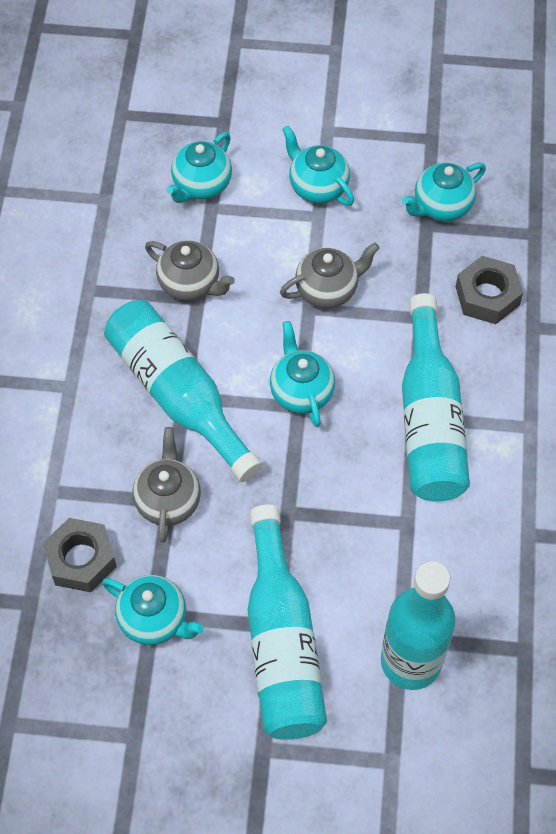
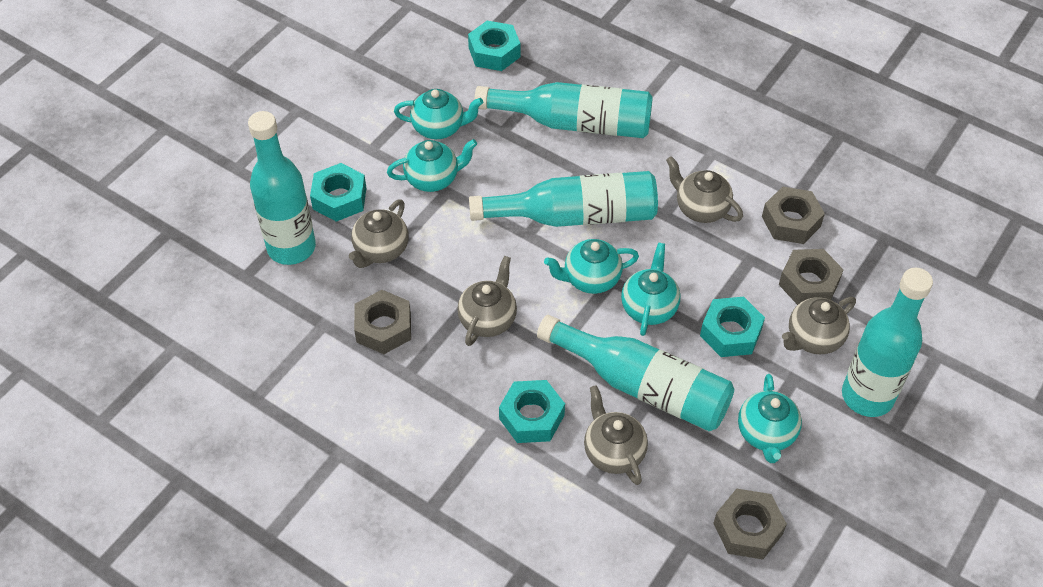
grey nut: [43,518,117,592] [456,256,523,324] = 2 -> [354,290,411,354] [713,489,787,560] [762,186,825,244] [779,249,844,305] = 4
grey teapot: [133,427,201,543] [145,240,235,301] [280,243,380,308] = 3 -> [349,199,409,268] [457,256,517,346] [584,385,648,485] [666,156,743,223] [782,297,856,354] = 5
turquoise bottle: [104,300,262,482] [248,504,327,740] [381,561,456,690] [402,293,470,502] = 4 -> [248,111,316,265] [469,171,658,227] [474,82,653,138] [537,315,734,431] [842,268,933,417] = 5
turquoise nut: none = 0 -> [310,163,367,222] [468,21,520,71] [499,380,565,443] [700,297,765,357] = 4

